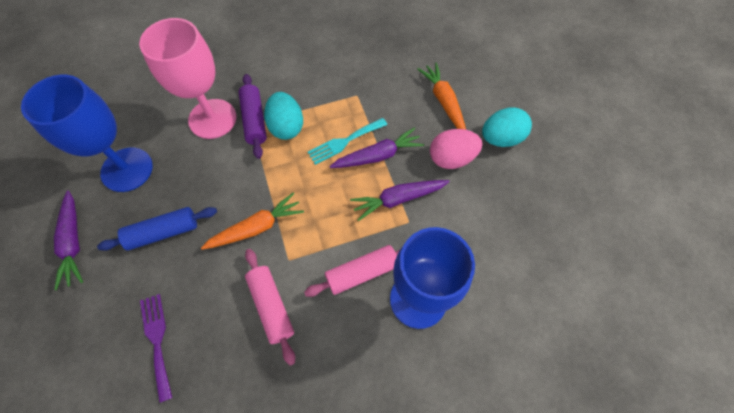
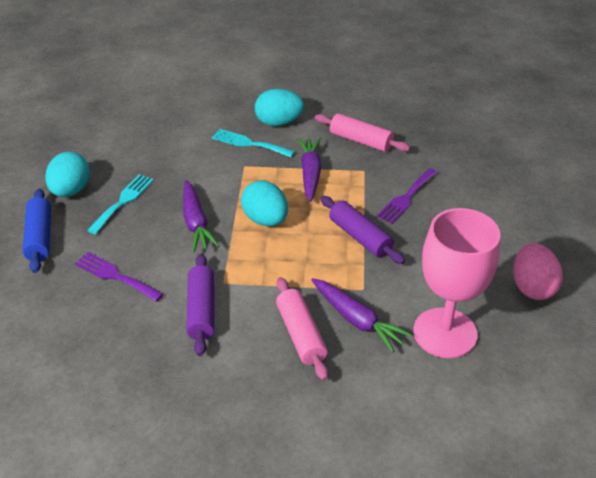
blue goblet: [21,75,153,192] [390,227,475,329] = 2 -> none = 0
orange carrot: [201,192,304,250] [417,62,466,130] = 2 -> none = 0
purple fork: [140,294,172,403] = 1 -> [75,252,163,302] [376,168,438,224] = 2
purple rolling pin: [239,74,267,159] = 1 -> [186,253,214,356] [320,196,405,264] = 2
turquoise egg: [264,92,303,140] [482,107,532,147] = 2 -> [45,152,90,197] [241,181,288,226] [255,89,304,126] = 3
turquoise fork: [308,118,387,165] = 1 -> [87,174,154,234] [212,129,295,158] = 2

